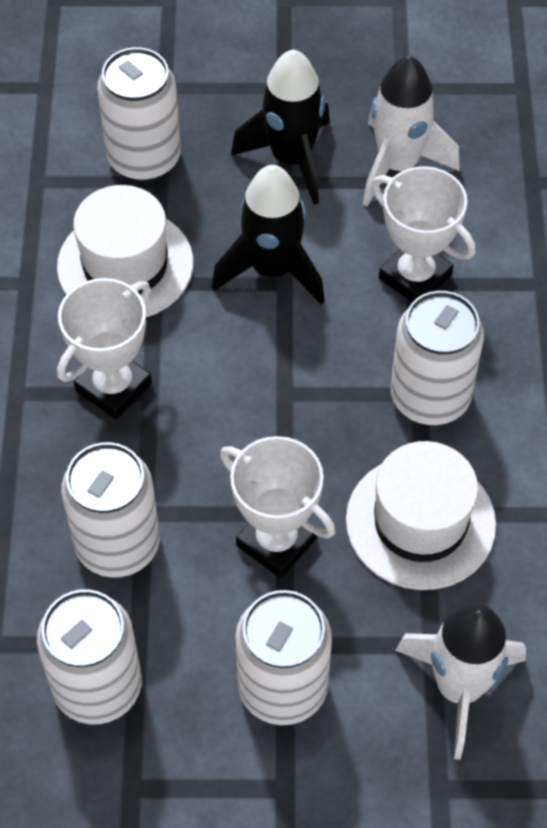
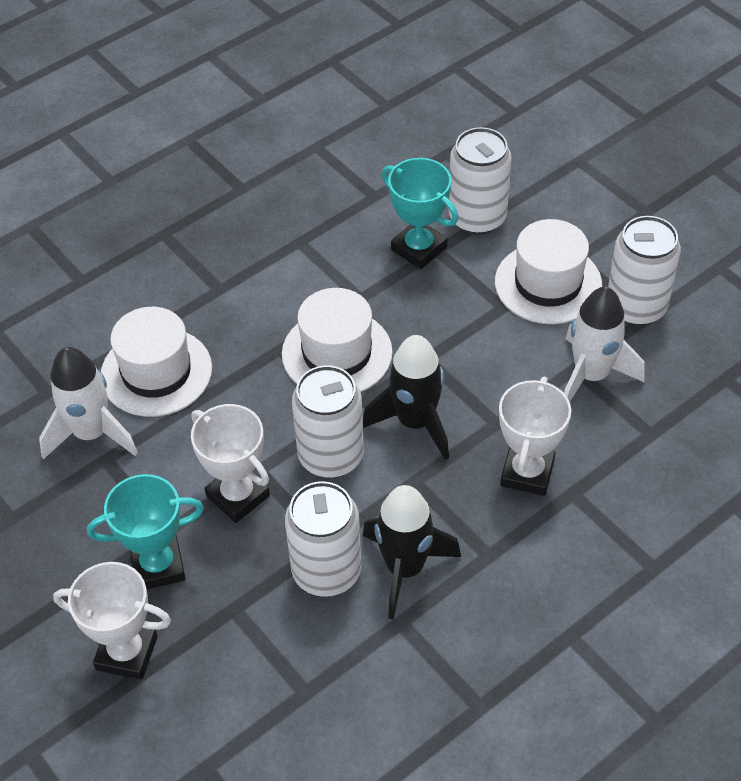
turquoise trophy: none = 0 -> [87,474,204,589] [382,158,459,269] = 2
white can: [37,589,142,724] [61,442,160,578] [97,47,181,182] [235,590,332,725] [391,291,484,425] = 5 -> [285,481,362,597] [292,365,364,478] [448,127,512,235] [608,216,681,326] = 4
white hat: [57,185,193,317] [346,441,496,590] = 2 -> [101,307,212,417] [282,288,393,392] [495,219,602,324] = 3

